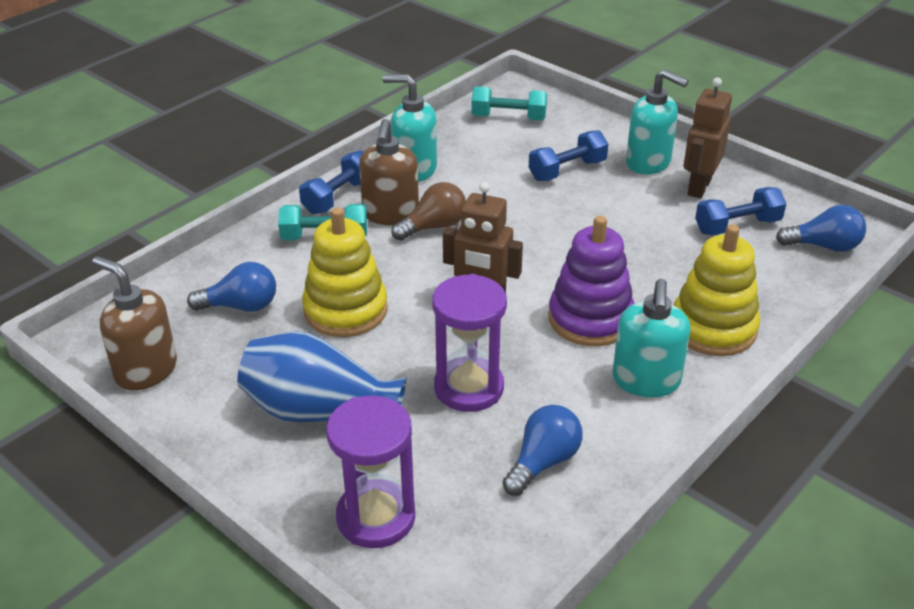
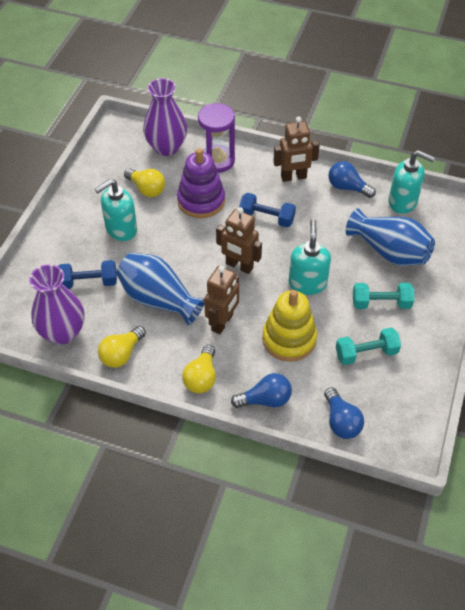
blue dumbbell: [299,150,363,214] [529,130,608,181] [695,187,786,236] = 3 -> [58,260,117,289] [239,193,296,227] = 2
blue vase: [237,331,407,422] = 1 -> [116,253,204,326] [346,209,435,266] = 2
brown light bulb: [391,182,466,241] = 1 -> none = 0
brown robot: [443,182,523,293] [684,77,732,199] = 2 -> [204,266,239,334] [216,207,262,274] [273,116,320,182] = 3
brown soap dispenser: [92,256,177,391] [359,119,419,225] = 2 -> none = 0
purple hourglass: [326,395,415,548] [432,274,507,412] = 2 -> [198,103,235,173] = 1
purple vase: none = 0 -> [29,264,85,345] [143,78,187,156] = 2
yellow light bulb: none = 0 -> [98,326,146,368] [124,168,165,197] [182,345,216,393] = 3
yellow stacking toy: [302,207,388,337] [674,224,760,356] = 2 -> [262,290,317,362] = 1

